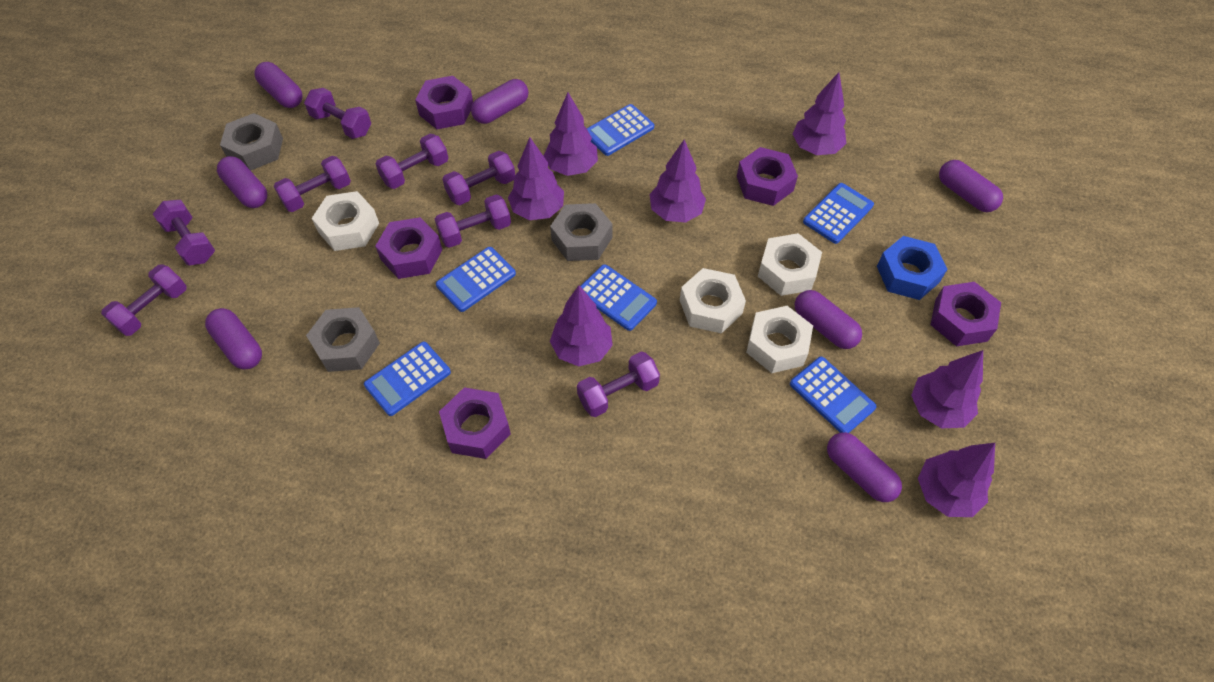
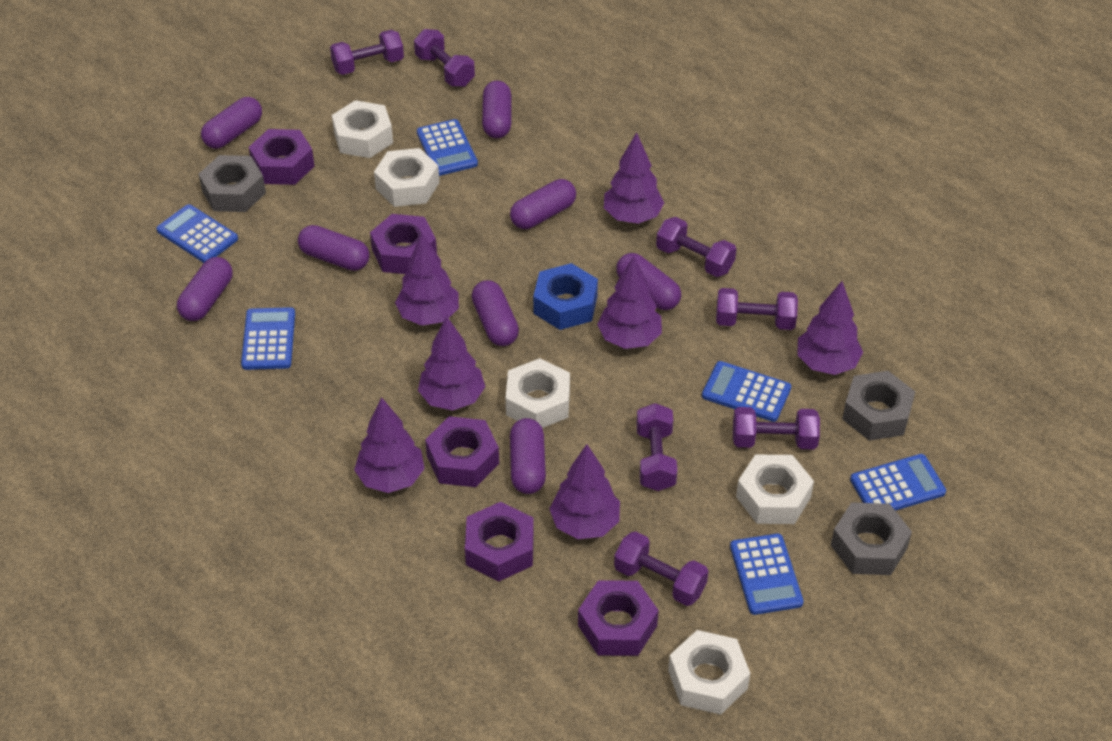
purple capsule: [205,308,262,370] [217,156,267,208] [255,62,303,108] [471,79,528,124] [795,290,862,349] [827,432,902,502] [939,160,1003,212] = 7 -> [177,257,233,321] [201,97,262,149] [298,225,370,271] [472,280,519,346] [482,81,511,138] [510,179,576,229] [510,418,546,494] [616,253,681,310] = 8
purple dumbbell: [101,264,187,336] [153,200,215,265] [274,156,351,212] [304,88,371,139] [376,134,448,189] [435,194,511,248] [443,151,515,205] [577,352,660,417] = 8 -> [330,30,404,75] [414,29,475,87] [614,531,709,606] [636,403,677,491] [656,217,736,277] [716,288,798,330] [733,407,820,450] = 7
white nut: [312,191,379,251] [680,268,746,334] [746,306,813,373] [758,233,822,296] = 4 -> [332,100,393,158] [374,148,440,207] [506,358,570,428] [668,630,750,715] [736,455,814,524] = 5

